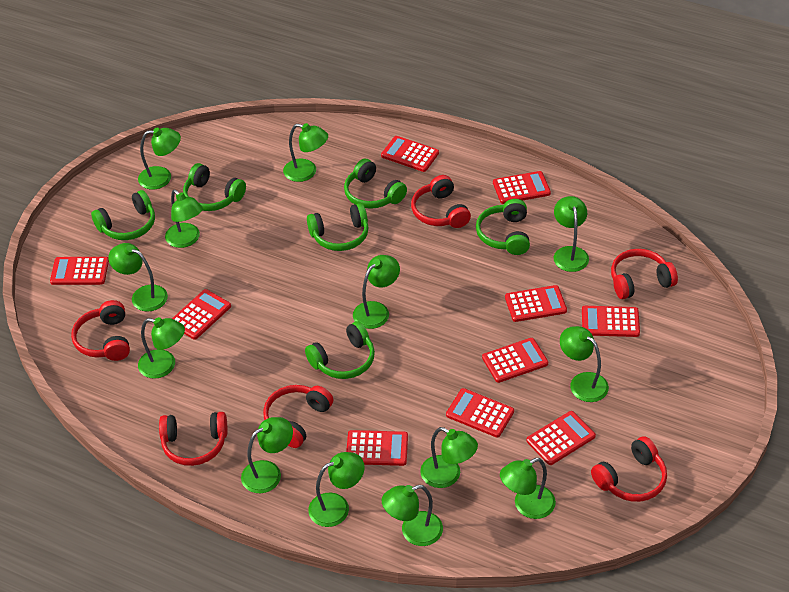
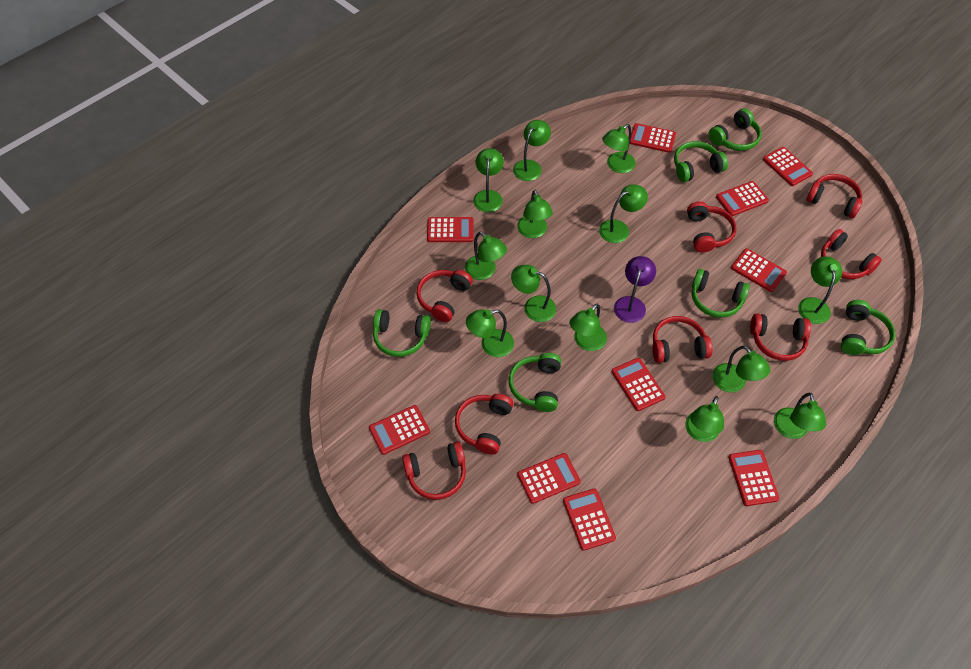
purple lamp: none = 0 -> [614,256,656,323] = 1
red headphones: [71,300,130,361] [159,412,227,466] [263,385,334,448] [411,175,471,228] [591,436,667,502] [611,249,678,299] = 6 -> [402,442,466,500] [416,270,473,322] [455,394,514,455] [652,316,713,363] [687,201,737,252] [750,313,811,361] [806,174,862,218] [821,229,882,279] = 8

